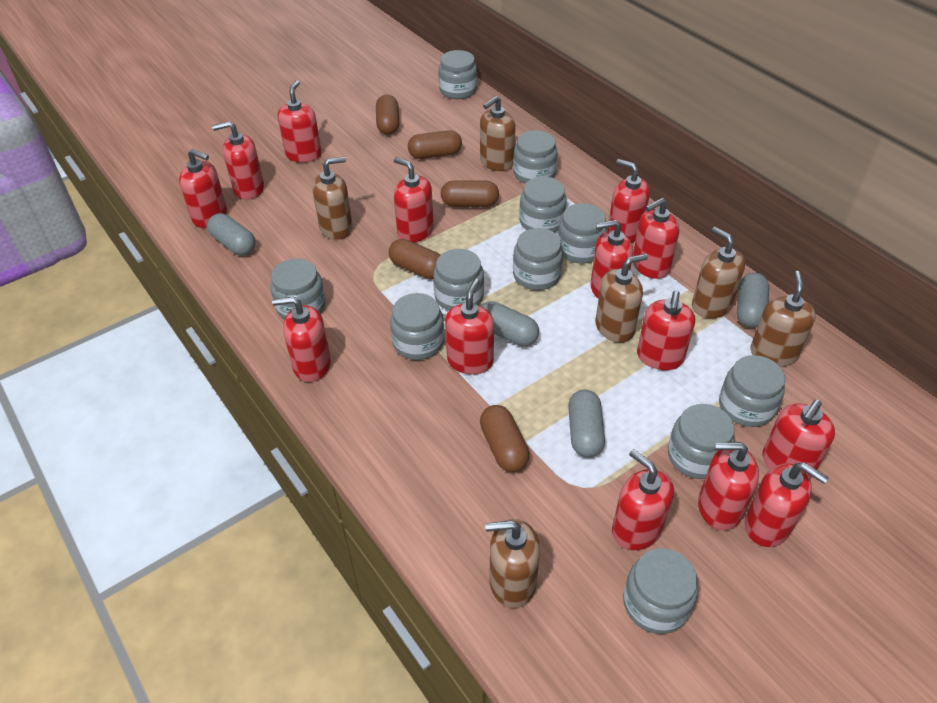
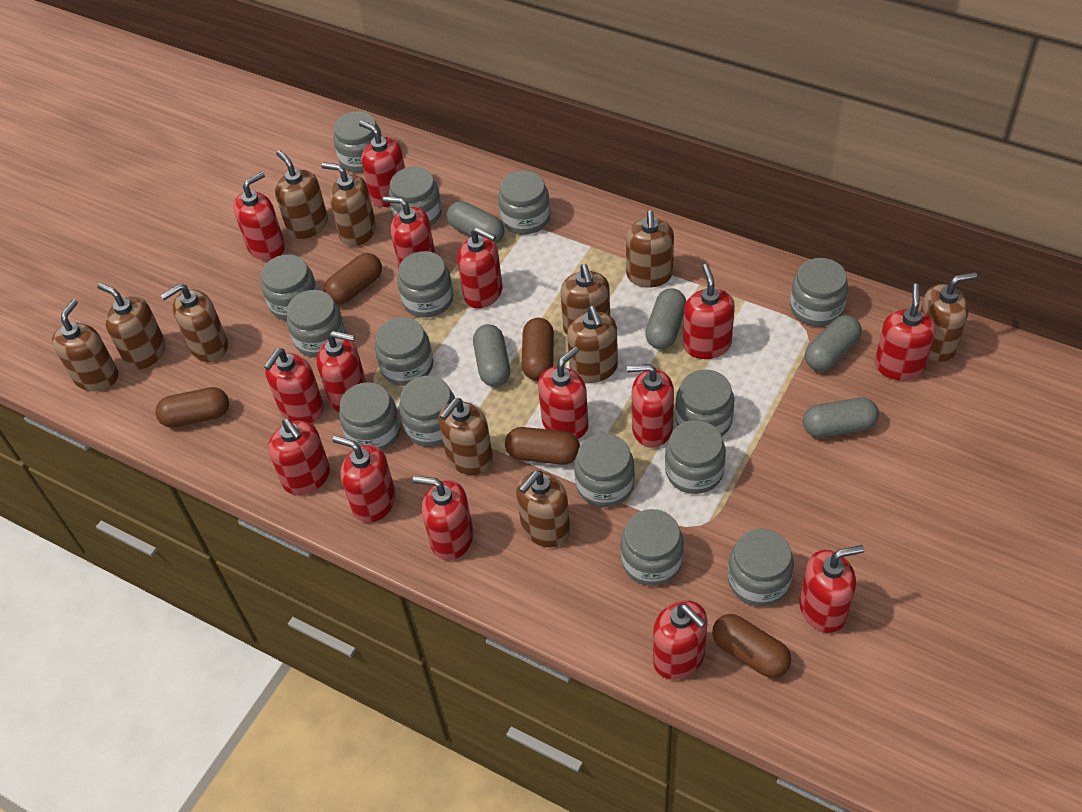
brown soap dispenser: [312,157,353,240] [480,96,516,171] [485,519,540,608] [595,254,648,343] [692,227,745,319] [750,271,816,367] = 6 -> [52,299,118,391] [97,283,166,370] [161,284,228,362] [275,150,328,239] [321,162,376,246] [439,398,493,475] [516,470,570,547] [560,264,610,334] [567,306,618,383] [626,210,674,288] [921,272,977,362] = 11
grey capsule: [207,213,256,256] [481,301,539,346] [568,389,605,458] [737,273,769,328] = 4 -> [447,201,505,243] [473,324,510,387] [645,288,686,349] [803,397,879,438] [805,315,862,371] = 5
grey jar: [270,258,326,320] [390,293,445,360] [433,249,484,310] [438,50,477,99] [513,130,557,184] [513,228,563,290] [519,177,567,233] [558,203,607,264] [623,548,698,634] [668,404,735,479] [719,355,785,427] = 11 -> [261,255,318,320] [287,290,346,357] [333,111,382,172] [339,382,401,451] [375,317,433,386] [389,167,442,226] [397,251,453,318] [399,376,455,447] [498,170,550,234] [574,433,635,507] [621,509,684,586] [665,420,726,494] [675,369,734,436] [728,529,794,606] [790,258,848,326] = 15
red soap dispenser: [179,149,227,228] [212,121,264,200] [272,296,331,382] [277,80,322,162] [394,157,434,242] [445,279,494,374] [590,219,633,299] [607,159,650,243] [612,449,674,550] [633,198,679,279] [637,291,695,370] [698,442,759,531] [745,463,829,547] [762,399,835,478] = 14 -> [233,172,285,260] [264,349,324,423] [268,419,330,495] [317,331,366,412] [332,436,396,523] [359,121,405,207] [383,196,435,267] [413,476,474,560] [457,227,502,309] [538,347,588,439] [627,364,674,448] [653,600,708,680] [683,264,735,359] [799,545,864,633] [875,284,936,381] = 15

